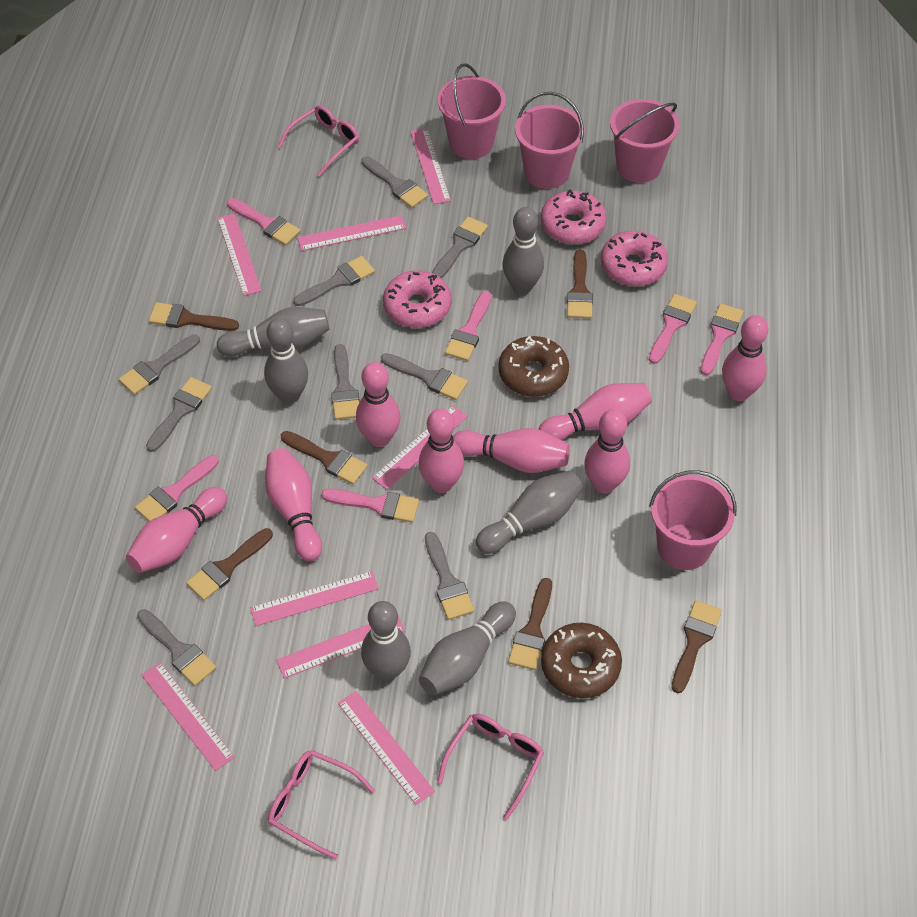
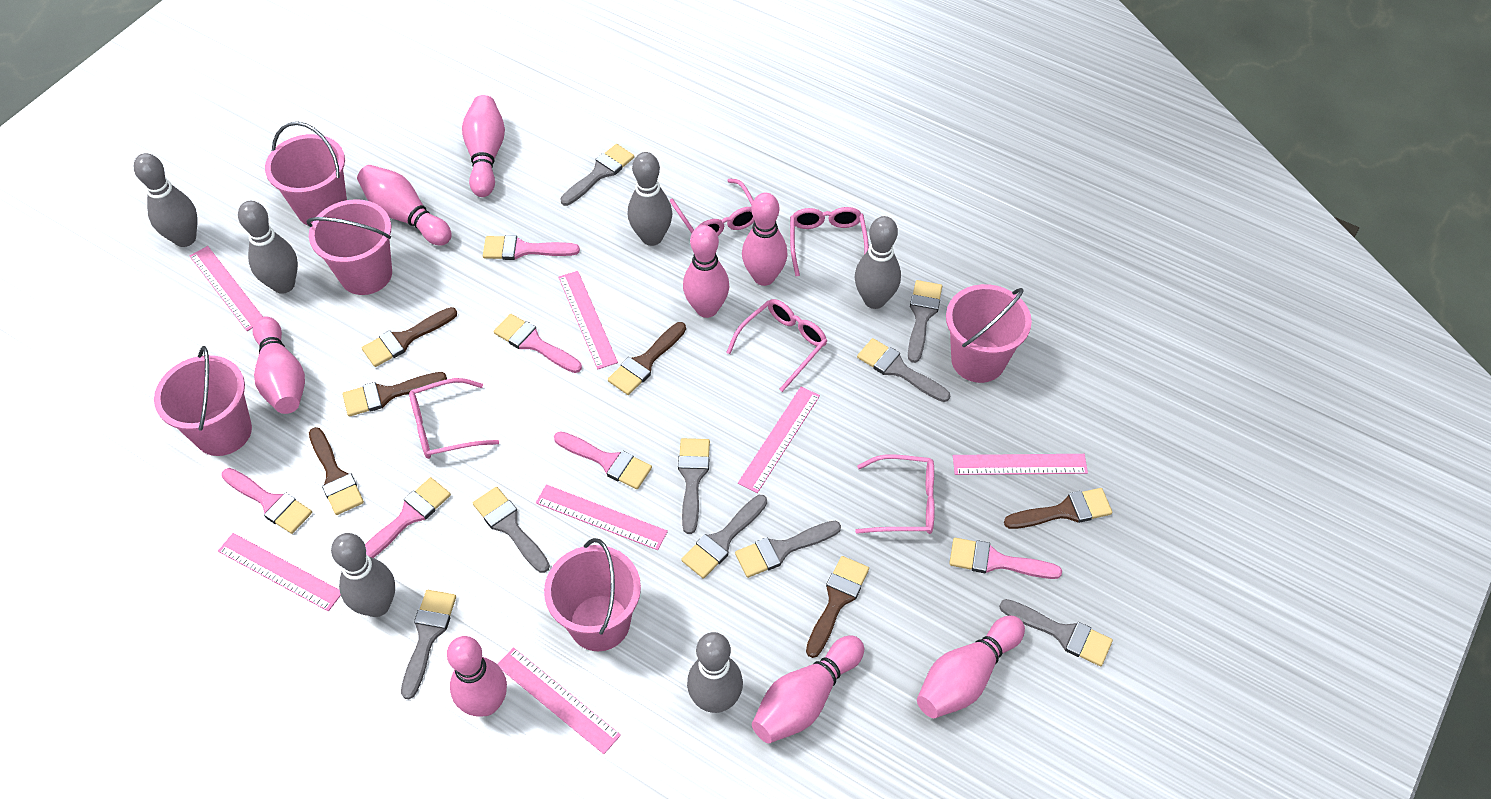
brown donut: [498,336,569,397] [541,623,622,698] = 2 -> none = 0
pink bucket: [438,64,506,159] [515,92,585,189] [610,99,680,183] [649,470,737,570] = 4 -> [154,346,252,456] [265,122,347,226] [307,199,392,295] [544,538,641,651] [946,284,1032,383] = 5
pink donut: [383,270,451,328] [541,190,607,244] [601,231,668,286] = 3 -> none = 0
pink glasses: [268,750,375,860] [278,105,359,176] [437,714,544,820] = 3 -> [409,378,499,459] [670,178,755,236] [726,299,827,392] [790,207,869,276] [855,454,935,534] = 5
pink ruler: [142,662,235,771] [217,214,262,296] [250,571,379,626] [276,616,405,678] [297,215,406,251] [338,691,435,805] [372,406,468,490] [410,128,451,204] = 8 -> [190,246,263,331] [218,533,341,611] [497,647,621,754] [536,484,668,550] [558,271,618,369] [738,387,820,493] [953,454,1088,475] = 7

